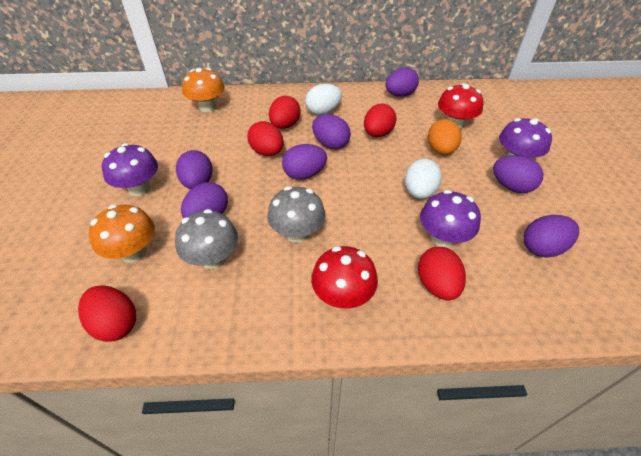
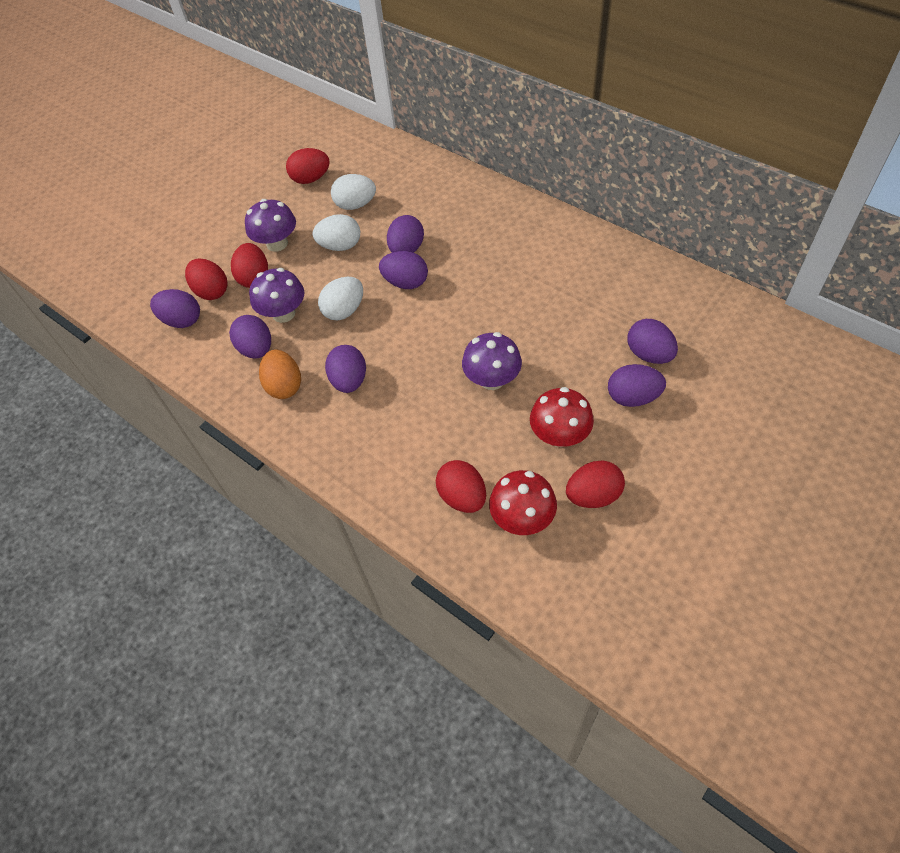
grey mushroom: [175,209,238,269] [267,186,325,243] = 2 -> none = 0
orange mushroom: [89,204,155,263] [182,68,225,112] = 2 -> none = 0
white egg: [305,84,342,115] [405,159,442,199] = 2 -> [313,214,360,251] [318,277,363,320] [331,174,376,210] = 3

